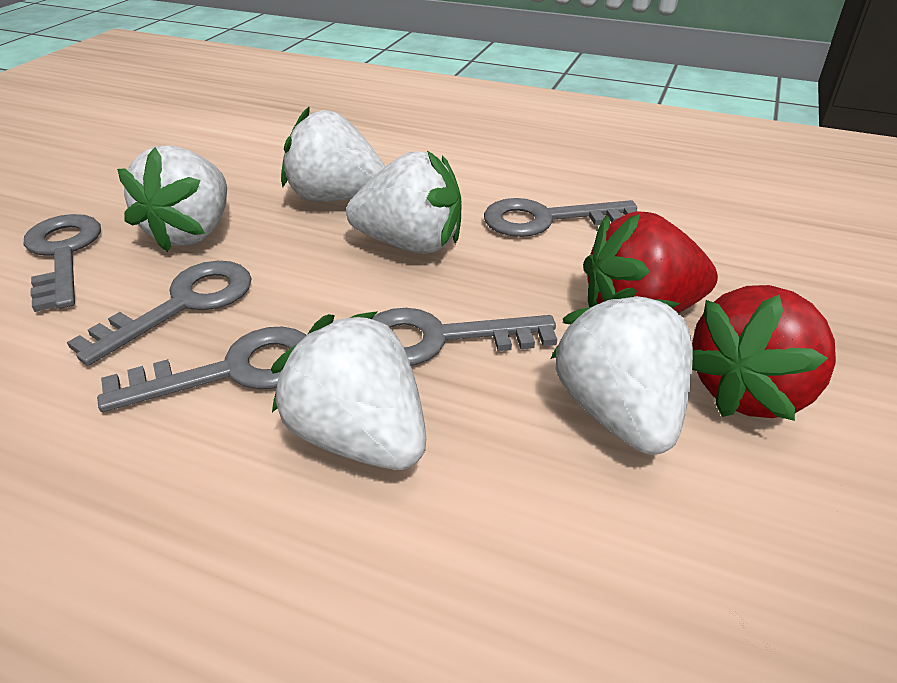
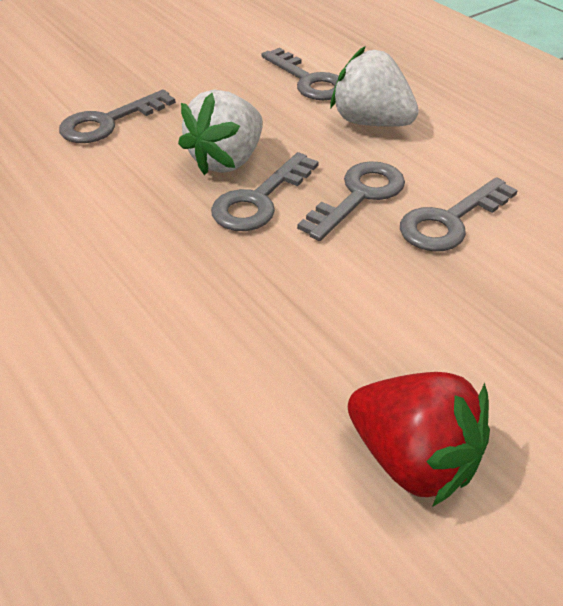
red strawberry: [583,211,718,313] [692,285,836,421] = 2 -> [348,372,490,507] = 1
white strawberry: [117,145,227,252] [271,311,426,470] [281,106,386,201] [346,150,461,254] [550,288,693,455] = 5 -> [178,89,263,175] [330,46,419,126] = 2

